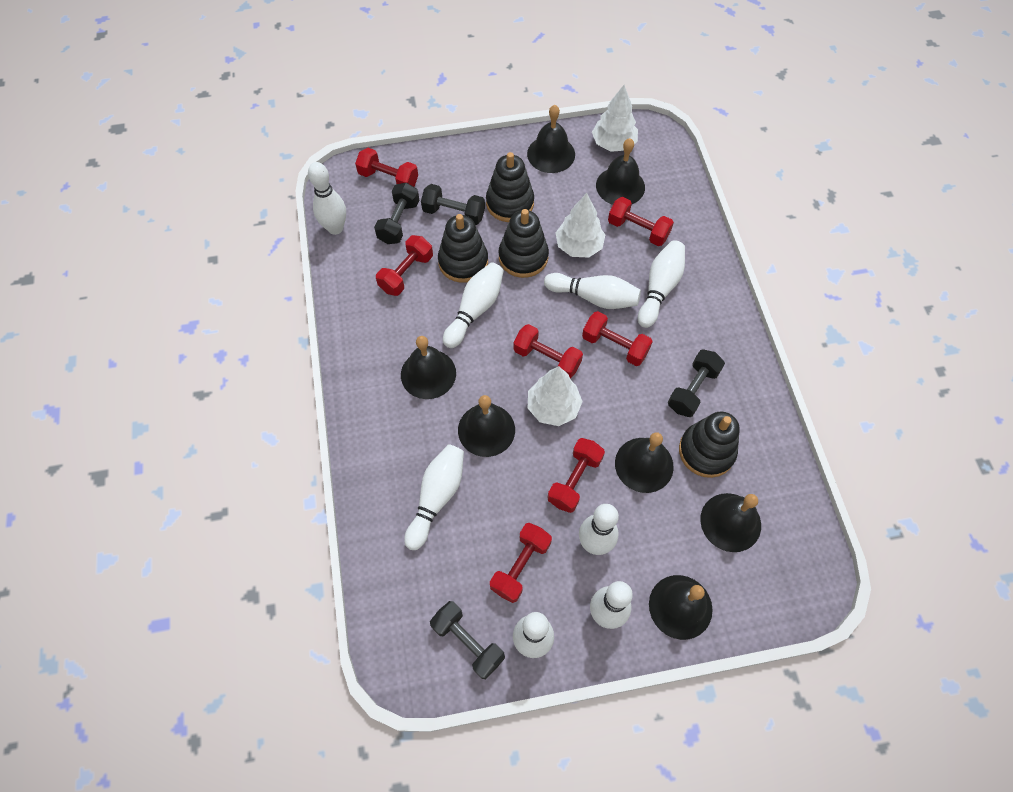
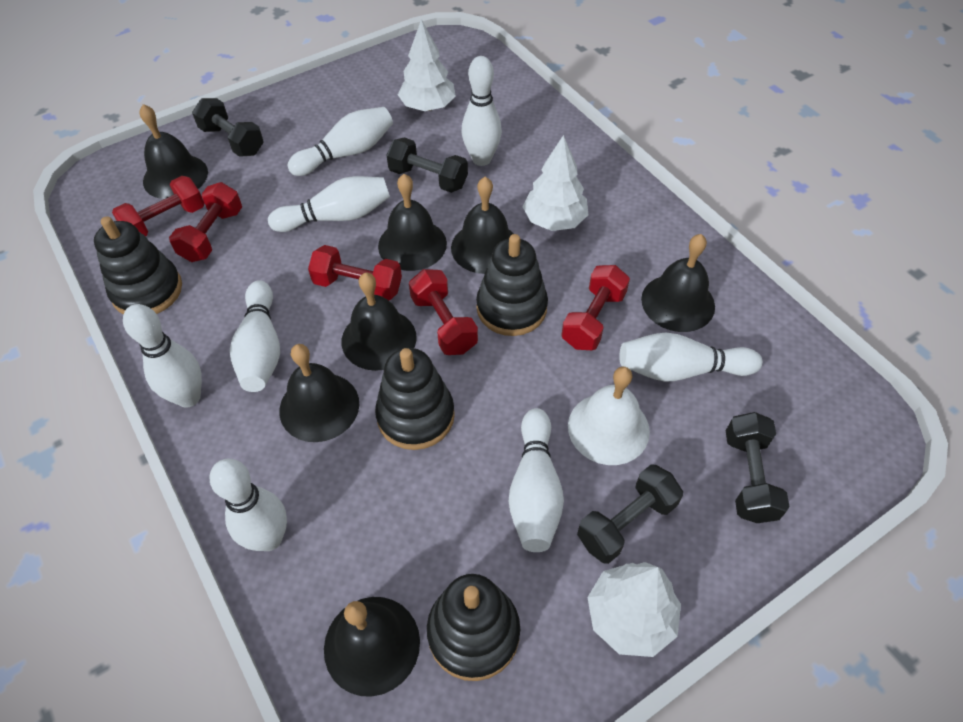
red dumbbell: [355,148,418,187] [376,235,433,296] [490,523,552,603] [514,324,583,379] [548,438,605,513] [582,311,653,366] [608,197,674,246] = 7 -> [112,176,205,236] [169,182,242,262] [308,245,402,300] [409,269,478,355] [561,265,630,350] = 5
white bell: none = 0 -> [568,367,650,465] = 1

